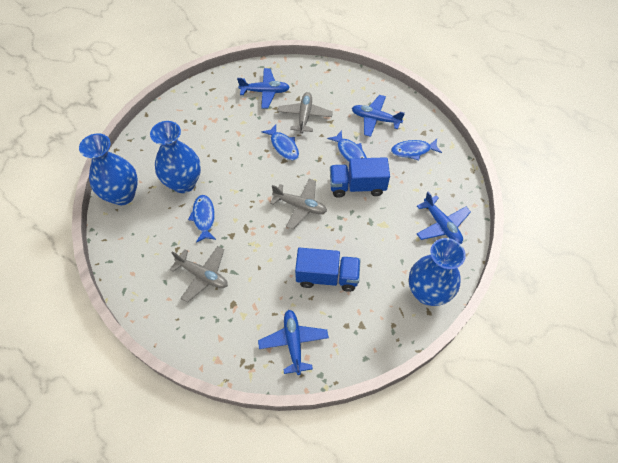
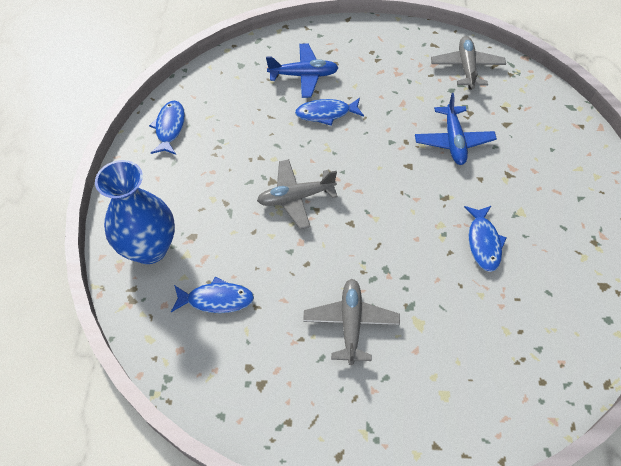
blue plane: [237,68,290,108] [258,310,329,375] [352,95,405,137] [417,191,471,244] = 4 -> [266,43,338,98] [415,93,497,165] = 2
blue truck: [295,248,361,292] [330,157,390,198] = 2 -> none = 0
blue vase: [79,133,138,206] [150,121,201,193] [409,238,466,306] = 3 -> [95,160,175,264] = 1

